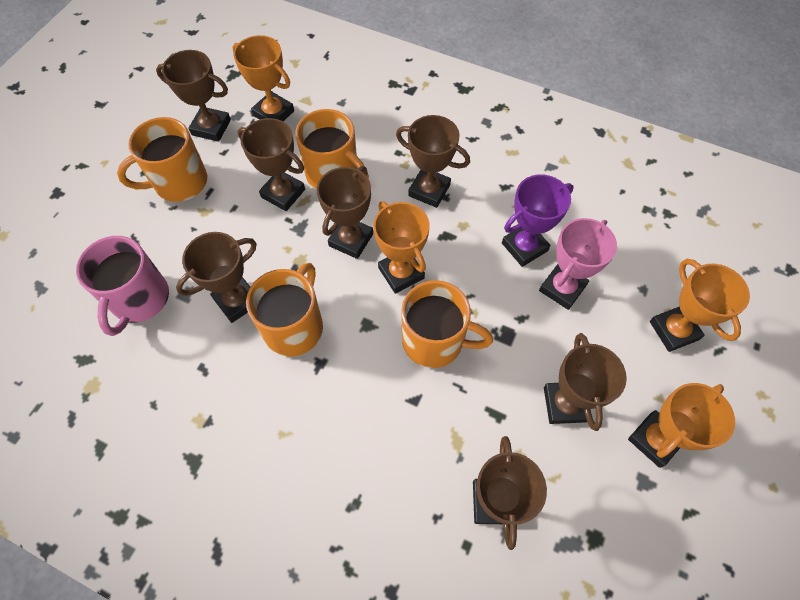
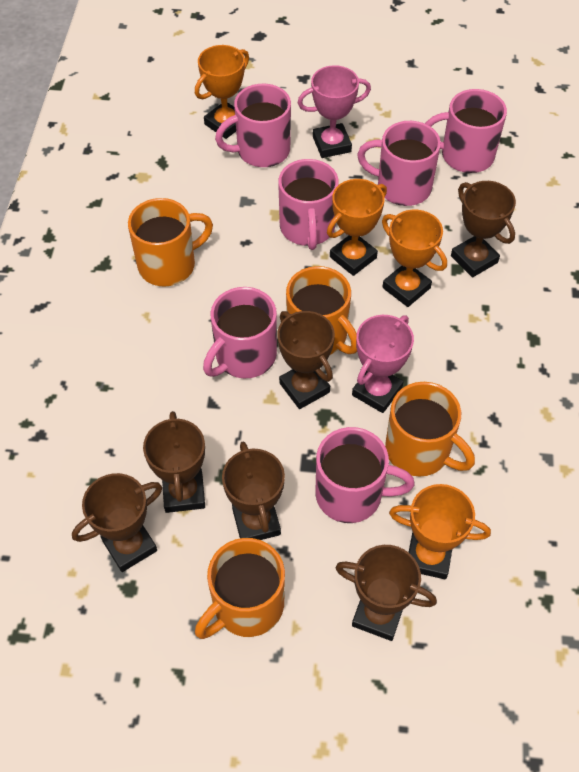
brown trophy: [156,50,231,142] [176,232,257,323] [237,118,305,211] [317,166,373,259] [396,115,470,208] [473,436,547,550] [544,333,627,431] = 7 -> [72,473,162,572] [143,411,205,513] [222,442,285,540] [277,311,335,409] [336,545,437,641] [451,181,516,277] = 6
pink mug: [76,236,169,336] = 1 -> [203,287,277,378] [215,84,291,167] [278,159,339,250] [315,427,415,523] [357,121,441,206] [425,89,507,173] = 6
pink trophy: [539,218,617,310] = 1 -> [298,65,371,158] [352,315,414,413] = 2
purple trophy: [502,174,574,267] = 1 -> none = 0

